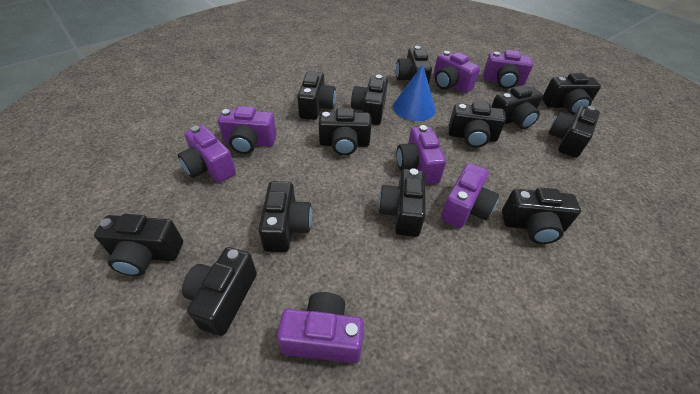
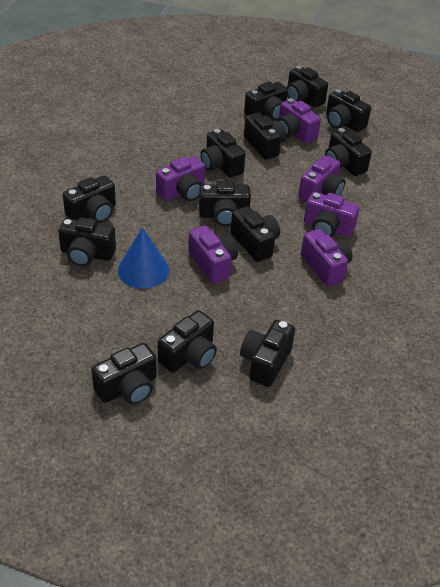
purple camera: [178,125,236,183] [218,106,277,154] [277,292,364,363] [396,125,446,185] [433,51,480,93] [441,163,499,228] [483,50,533,89] = 7 -> [156,156,205,201] [188,225,238,284] [277,98,321,143] [298,156,345,202] [301,229,352,287] [304,192,359,237] = 6

